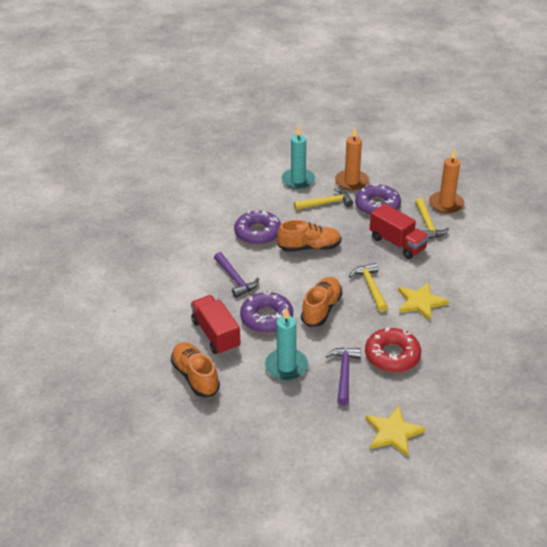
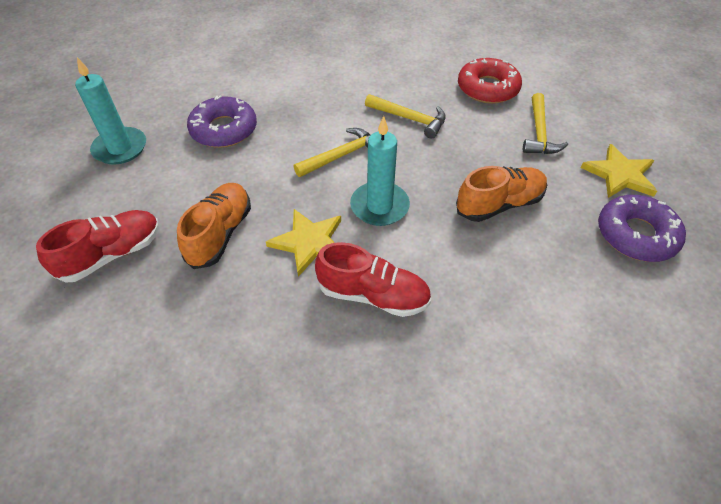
orange candle: [335,128,369,191] [429,148,465,214] = 2 -> none = 0
orange shoe: [171,342,220,397] [277,220,341,252] [301,277,342,327] = 3 -> [177,183,251,269] [456,166,547,222] = 2
purple donut: [234,211,281,245] [240,292,293,333] [355,183,401,216] = 3 -> [187,95,257,148] [598,195,686,262] = 2
purple hammer: [214,252,259,298] [326,348,361,406] = 2 -> none = 0
red shoe: none = 0 -> [36,210,160,282] [315,242,431,317] = 2
red truck: [191,295,241,355] [370,204,429,259] = 2 -> none = 0

